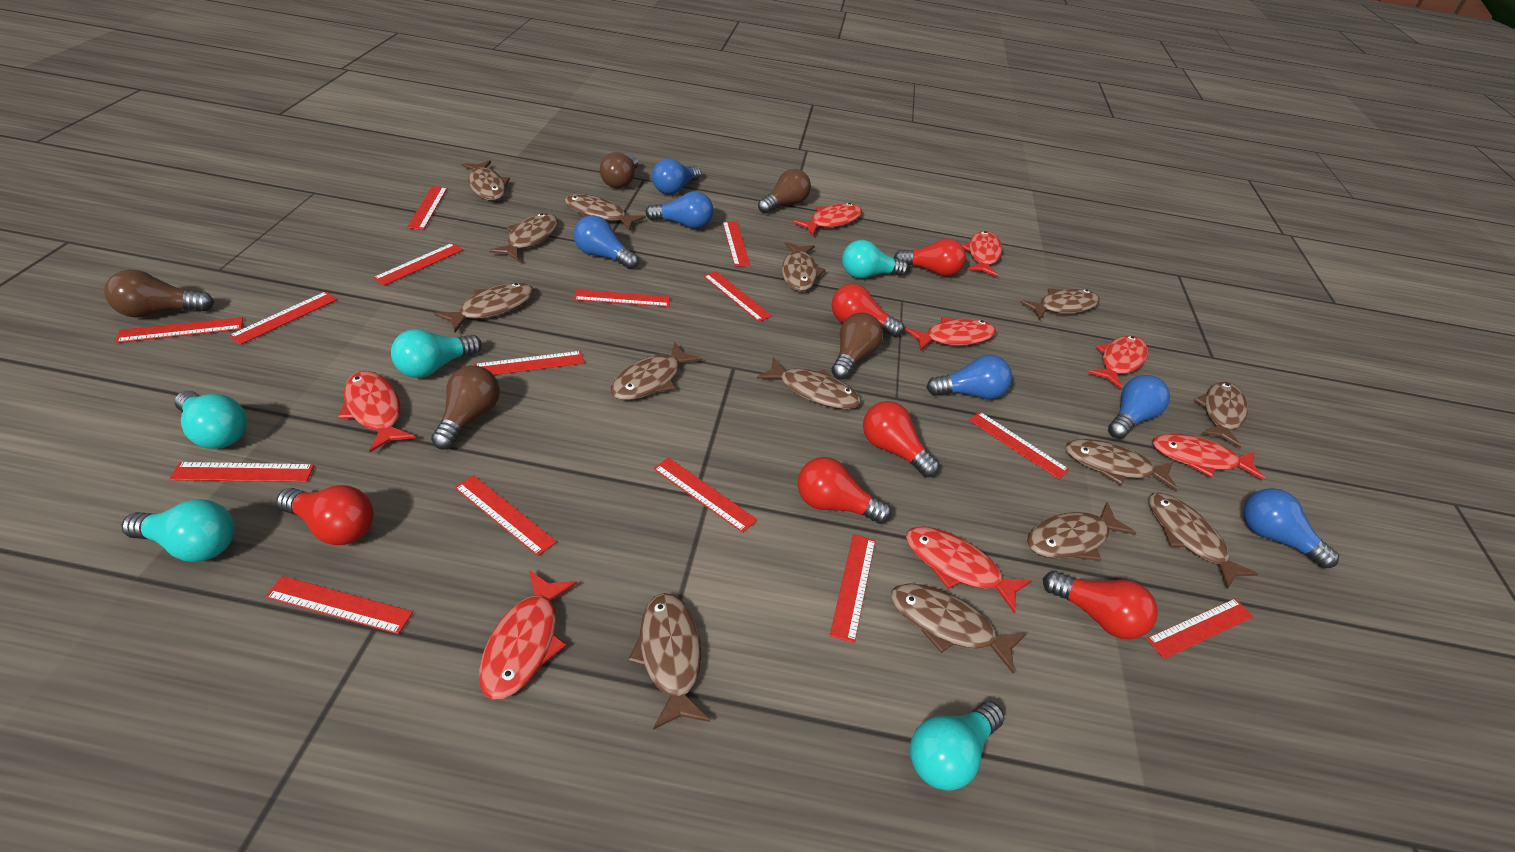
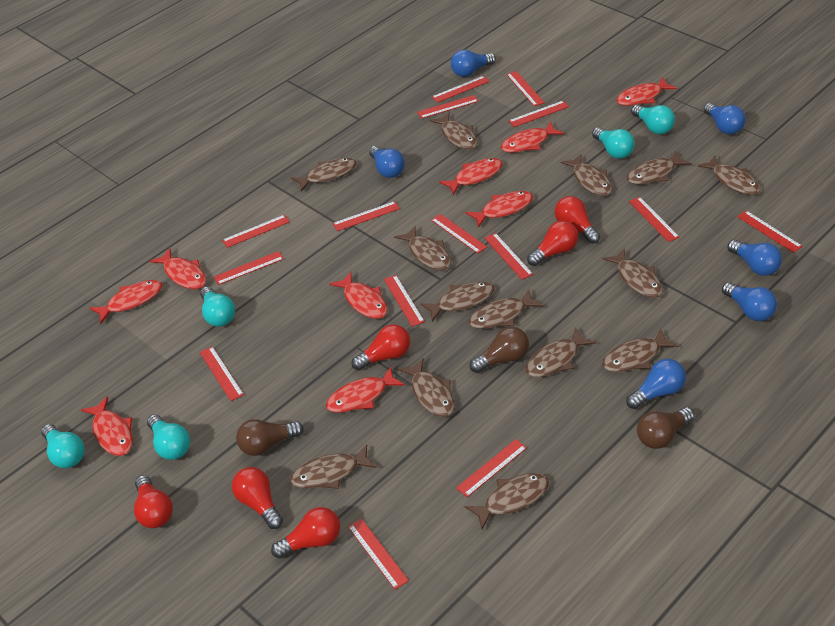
brown light bulb: [104,270,214,318] [431,366,500,450] [600,152,638,188] [758,169,811,214] [832,313,883,380] = 5 -> [236,419,304,456] [470,327,529,373] [637,407,694,449] = 3
red fish: [338,371,415,452] [479,570,577,700] [793,203,862,235] [905,317,996,351] [906,526,1032,614] [962,231,1002,277] [1088,335,1148,389] [1152,433,1265,480] = 8 -> [81,396,133,456] [90,280,162,324] [150,248,206,289] [326,366,405,413] [329,272,388,319] [439,158,503,195] [465,191,533,228] [501,121,564,153] [616,77,677,106] = 9

